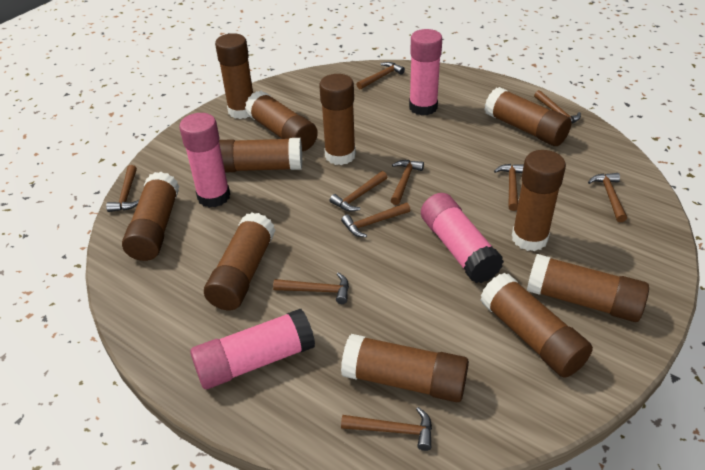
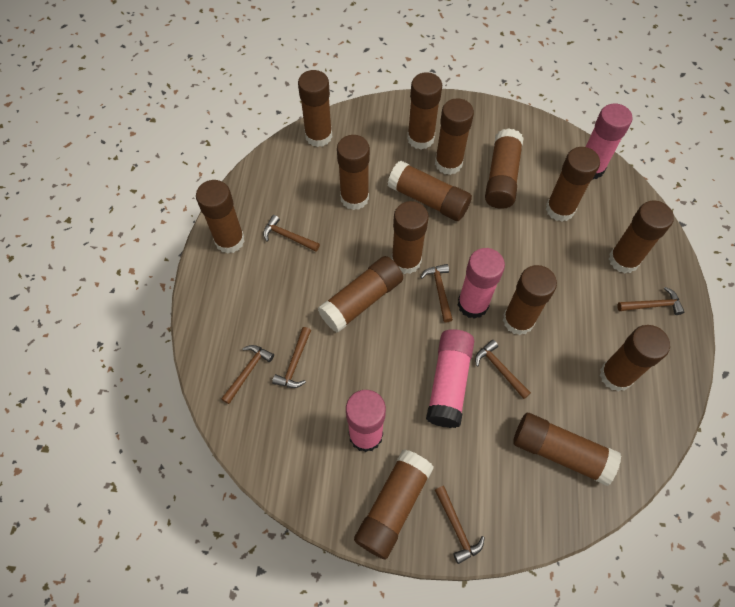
brown glue stick: [122,172,179,261] [204,212,275,310] [215,33,253,119] [219,138,302,173] [245,91,318,151] [319,74,356,165] [341,334,469,402] [480,273,593,378] [484,87,572,146] [512,150,566,251] [527,254,649,322] = 11 -> [196,180,245,254] [298,70,332,147] [318,256,403,333] [337,135,370,210] [354,450,434,559] [388,161,472,221] [391,201,429,274] [407,72,442,149] [435,98,474,175] [485,128,524,209] [503,265,557,335] [513,413,621,486] [546,147,600,222] [600,325,670,392] [609,201,674,273] = 15
brown hammer: [106,165,139,212] [273,272,349,304] [330,171,387,212] [341,203,410,237] [341,407,432,451] [356,62,405,89] [390,160,424,205] [494,164,524,211] [534,90,581,124] [588,173,627,222] = 10 -> [221,345,274,404] [263,215,320,251] [272,327,311,388] [421,264,453,322] [435,486,485,564] [475,340,531,399] [617,287,684,315] = 7

